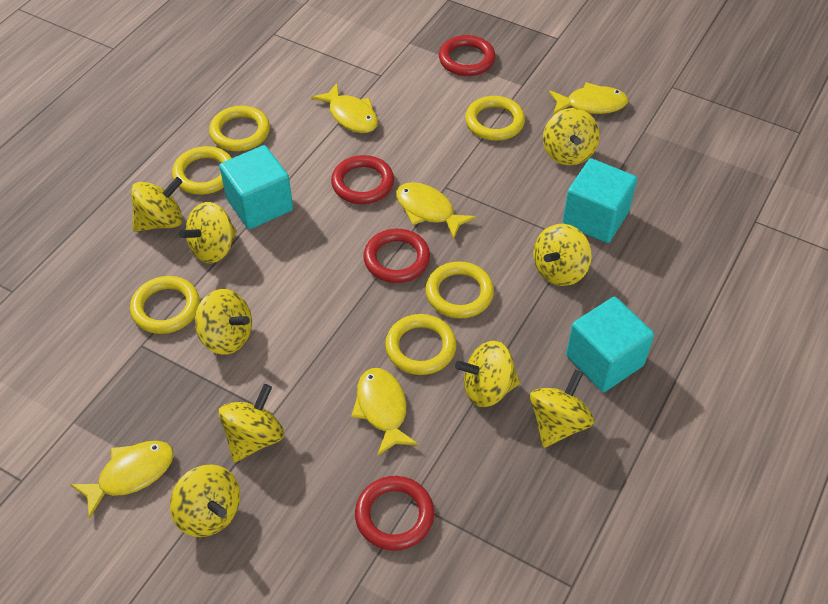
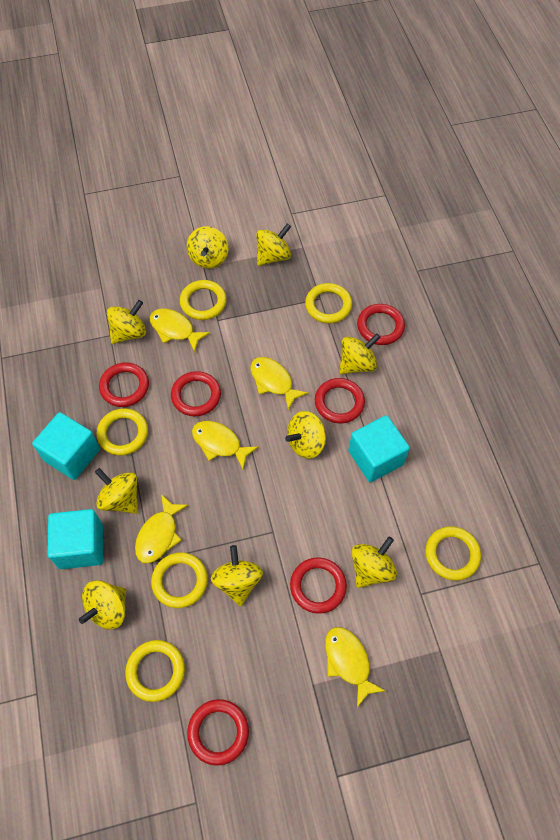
red ring: [331,155,394,204] [355,476,434,551] [363,229,430,283] [439,35,496,76] = 4 -> [99,362,149,407] [171,371,221,416] [187,699,249,766] [290,557,347,614] [315,378,365,424] [357,304,405,345] = 6

